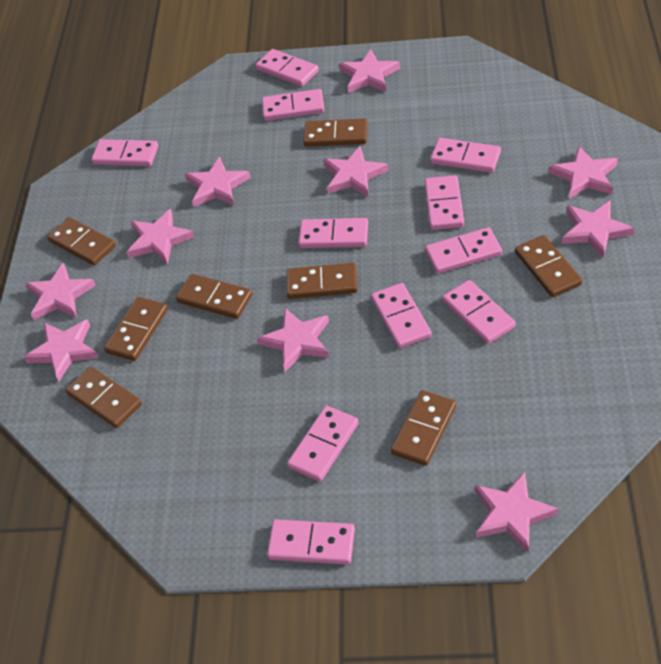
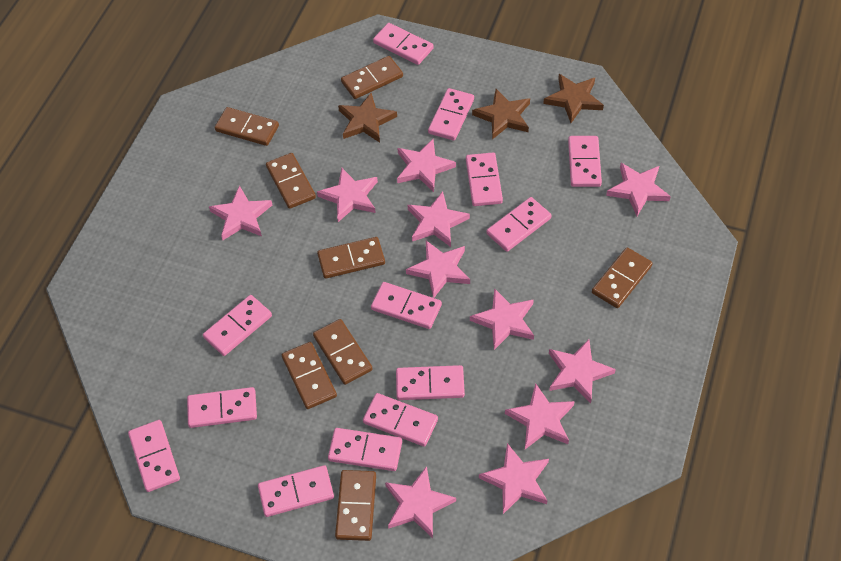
brown star: none = 0 -> [338,93,397,143] [472,89,530,139] [543,74,604,123] = 3
pink domino: [91,139,158,166] [256,49,319,87] [262,89,324,121] [267,519,355,565] [287,406,359,482] [299,218,368,248] [371,283,432,348] [425,175,464,230] [425,227,502,274] [430,138,501,173] [442,280,516,344] = 11 -> [128,420,180,492] [187,387,257,428] [203,295,272,356] [258,465,334,517] [328,428,402,471] [363,393,438,447] [371,282,442,329] [373,23,434,65] [396,365,465,400] [428,88,474,141] [466,153,503,206] [486,197,552,252] [568,136,602,187] = 13
pink star: [24,319,98,382] [25,263,96,320] [127,209,194,264] [185,157,251,207] [257,308,329,372] [323,146,389,197] [339,49,400,93] [475,471,559,553] [549,146,618,199] [562,200,634,258] = 10 -> [209,185,272,240] [317,168,378,222] [385,466,456,538] [397,139,456,192] [406,241,470,298] [408,191,470,247] [470,288,534,350] [479,443,549,514] [505,383,575,449] [549,339,616,404] [606,163,671,216] = 11

